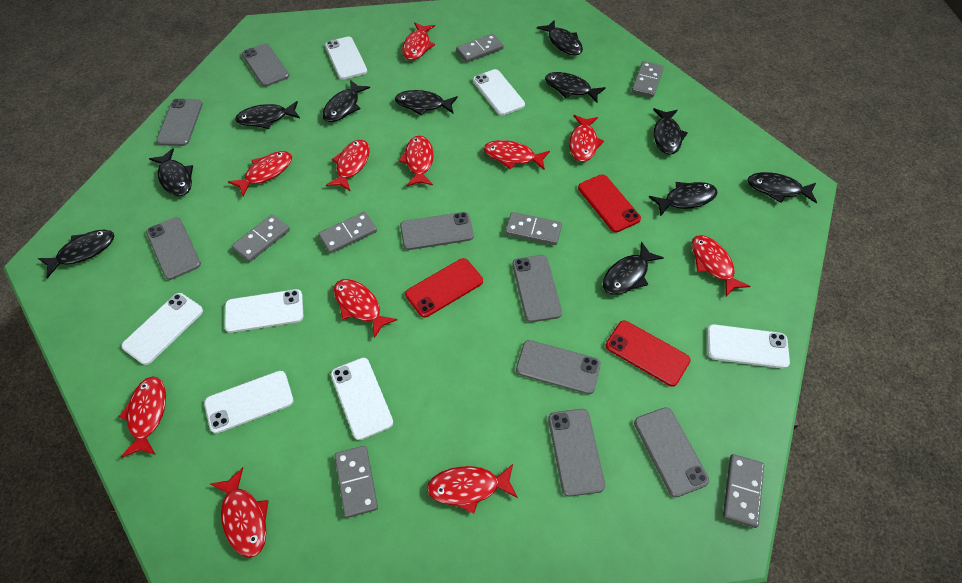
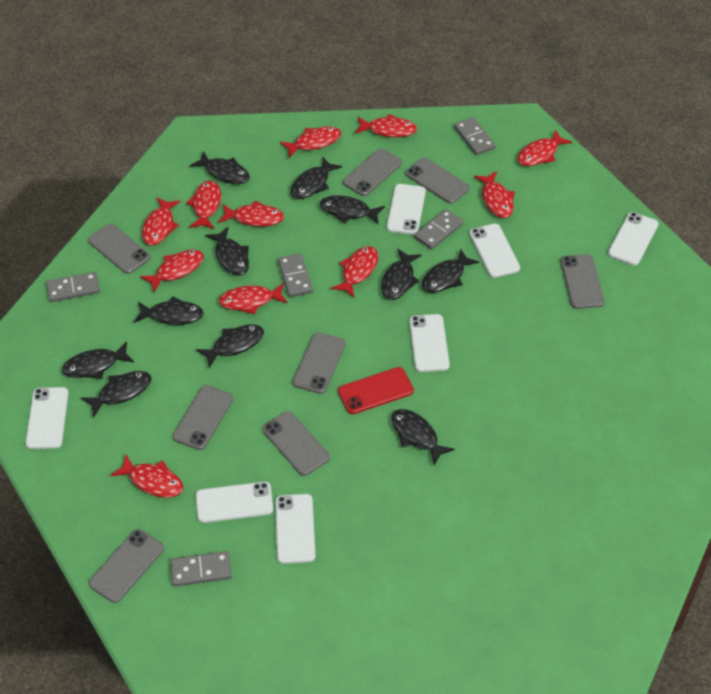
grey domino: [232,214,290,262] [318,212,377,254] [334,446,378,518] [456,34,503,63] [505,212,562,245] [632,61,664,98] [723,454,764,528] = 7 -> [46,272,100,302] [171,551,232,587] [278,254,313,297] [414,209,463,249] [454,117,496,155] = 5
red phone: [405,258,483,318] [578,174,641,232] [606,320,691,387] = 3 -> [338,367,414,414] = 1

